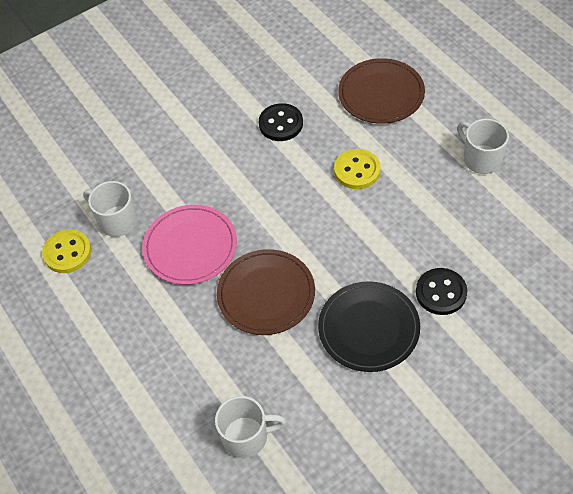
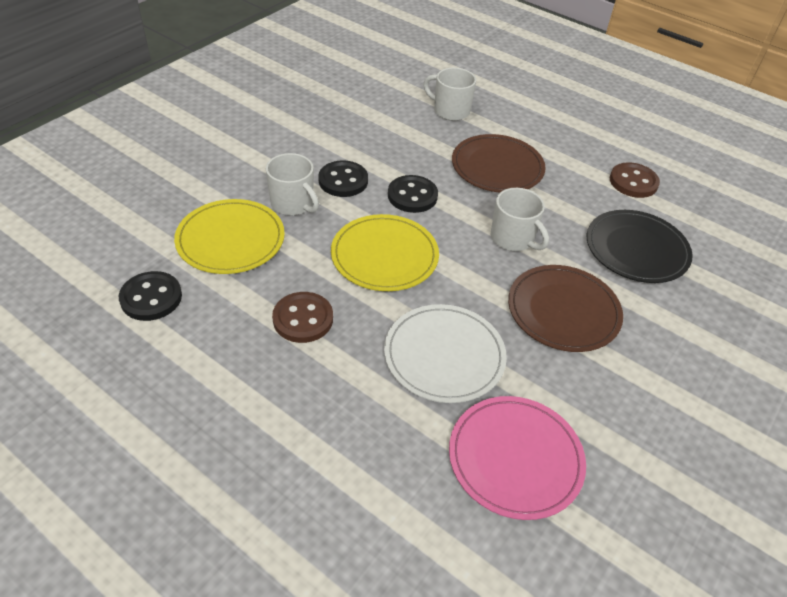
black button: [259,103,303,141] [416,268,467,315] = 2 -> [119,271,182,321] [318,160,368,197] [388,175,438,213] = 3
brown button: none = 0 -> [272,292,333,343] [610,162,660,198] = 2
white plate: none = 0 -> [384,304,507,403] = 1
yellow button: [42,230,92,273] [334,149,381,189] = 2 -> none = 0
yellow plate: none = 0 -> [174,199,285,274] [331,214,439,291] = 2

